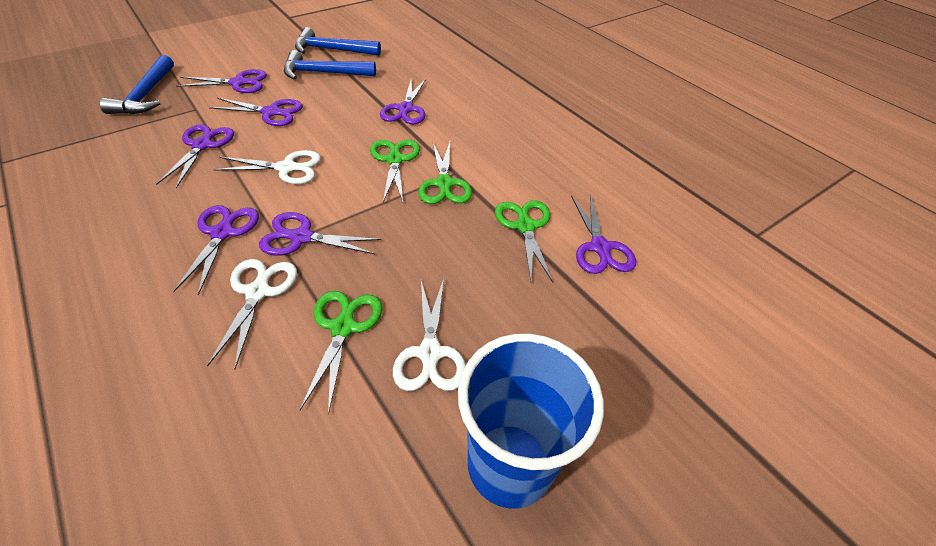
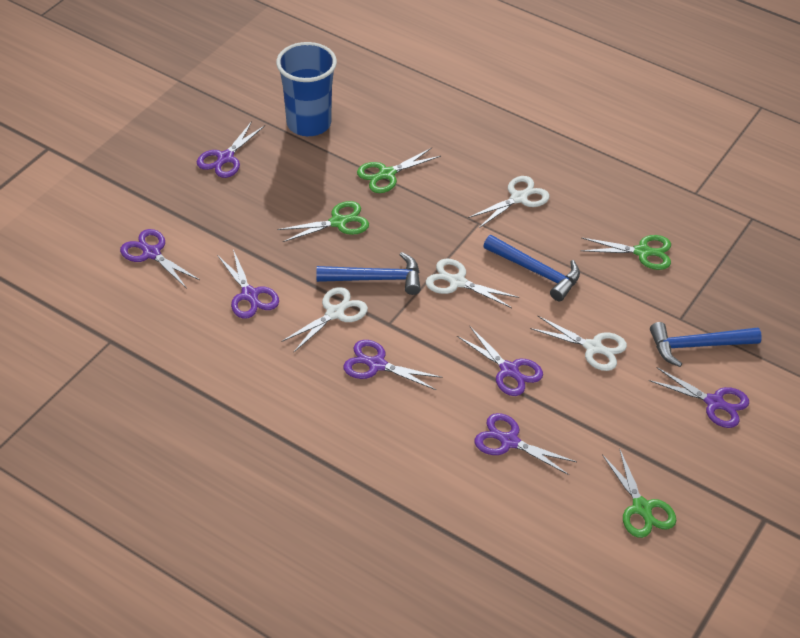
white scissors: [207,259,297,369] [213,150,321,184] [393,279,466,391] = 3 -> [281,287,368,352] [426,258,519,308] [468,176,550,228] [530,316,627,371] = 4

